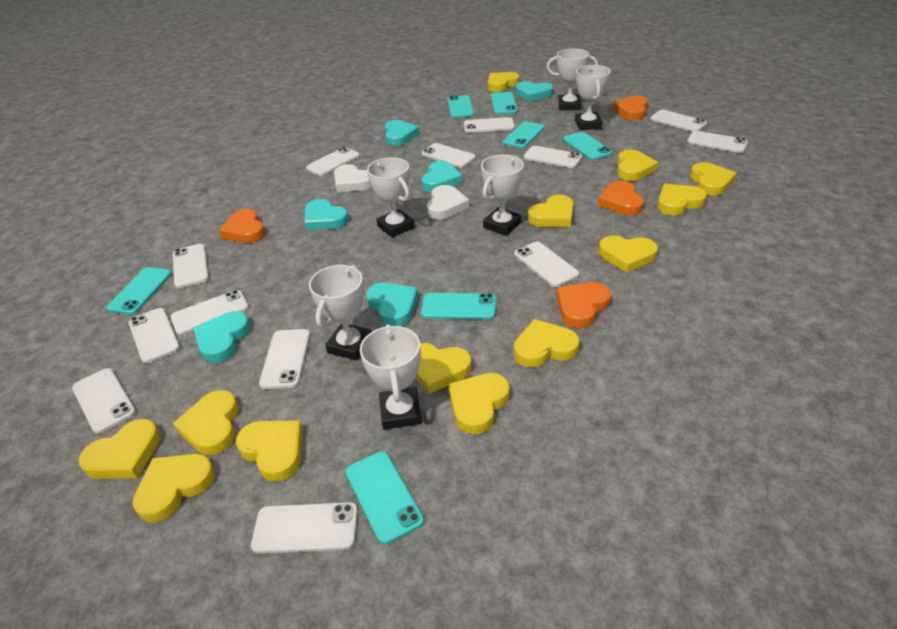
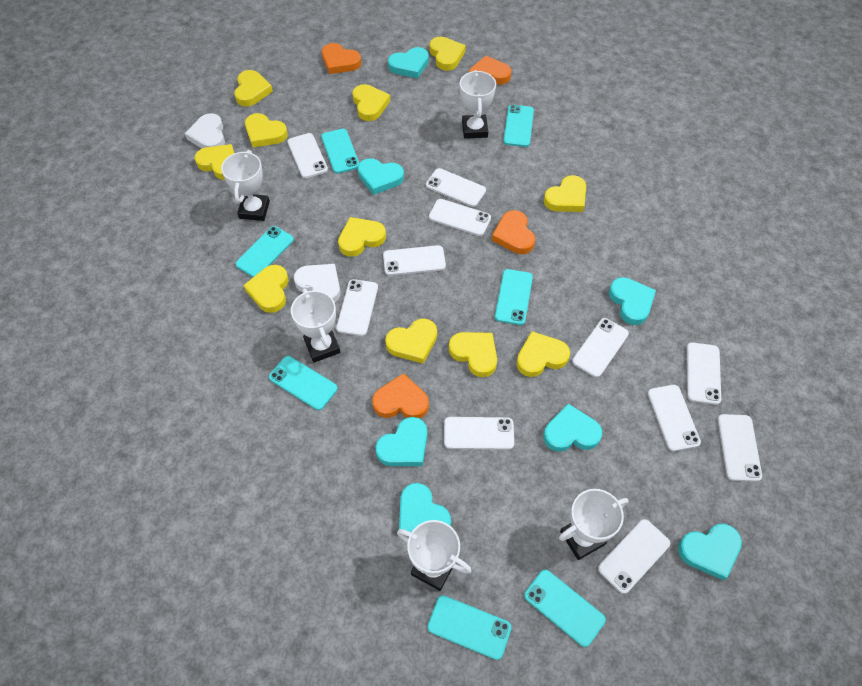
turquoise heart: [193,311,251,363] [304,199,349,231] [366,282,418,326] [384,120,419,146] [421,161,462,192] [515,81,553,102] = 6 -> [358,158,404,195] [375,417,427,466] [388,47,429,78] [399,483,451,532] [543,404,602,452] [609,277,656,325] [678,524,742,581] = 7
white phone: [72,368,136,434] [129,308,180,363] [171,290,249,335] [173,244,209,288] [251,502,358,554] [259,329,310,389] [306,147,360,176] [421,143,476,168] [464,117,515,133] [514,242,579,287] [524,146,582,168] [650,110,707,132] [687,131,748,153] = 13 -> [287,133,328,178] [336,279,378,336] [383,245,446,276] [426,168,486,207] [429,199,491,236] [444,417,514,450] [572,318,629,378] [598,519,670,594] [648,385,701,451] [687,342,721,405] [718,414,762,482] = 11
white trophy: [309,265,372,360] [360,324,422,430] [367,157,415,238] [481,155,524,236] [547,48,598,110] [575,65,611,130] = 6 -> [221,150,270,221] [291,288,340,362] [397,520,471,591] [460,70,496,139] [559,489,629,560] = 5
yellow heart: [78,419,161,479] [132,454,215,523] [173,390,239,455] [236,420,303,482] [415,343,471,394] [448,373,510,434] [488,72,520,92] [514,319,580,367] [528,195,573,227] [598,235,658,273] [617,150,658,181] [657,184,707,216] [690,162,737,196] = 13 -> [195,144,234,180] [234,70,273,107] [243,265,289,313] [245,113,288,147] [338,217,386,257] [352,84,390,121] [385,318,437,364] [430,37,466,71] [449,332,497,377] [516,331,570,377] [544,175,586,212] = 11

